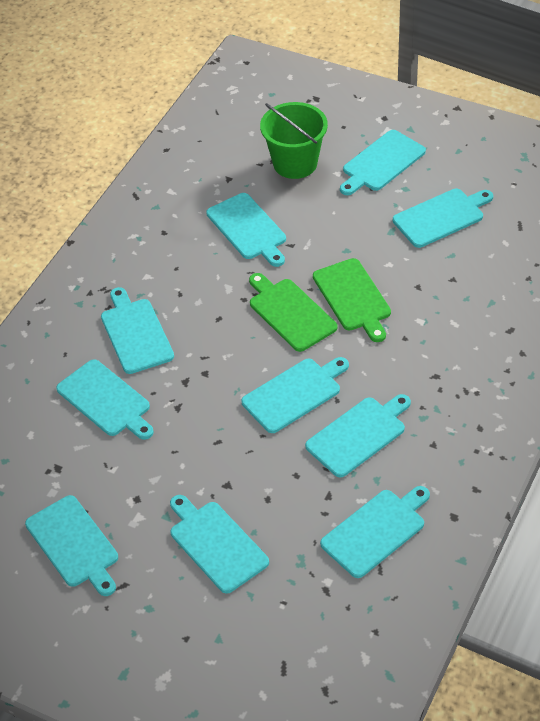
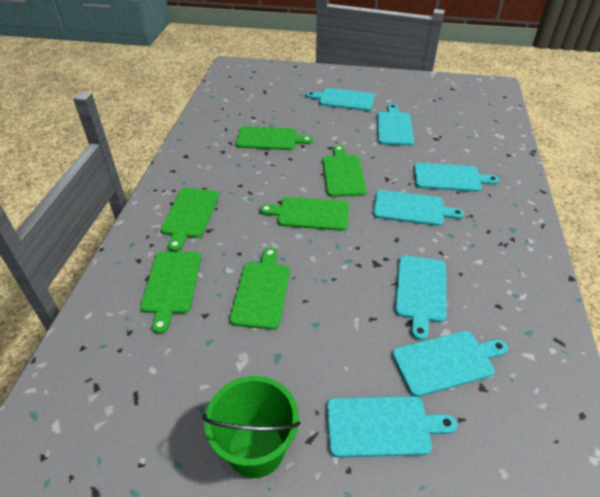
green cutting board: [249,273,338,352] [313,258,391,342] = 2 -> [140,251,201,334] [161,188,219,251] [229,248,290,330] [236,126,313,150] [260,197,349,231] [323,145,367,197] = 6
turquoise cutting board: [25,495,118,596] [56,359,154,440] [101,287,174,374] [170,495,269,594] [206,193,286,267] [241,357,349,433] [305,394,411,477] [320,486,430,578] [340,130,426,195] [393,189,493,248] = 10 -> [306,88,375,111] [327,396,457,458] [373,190,465,226] [377,104,414,146] [392,331,508,397] [395,255,446,340] [414,163,499,192] = 7

